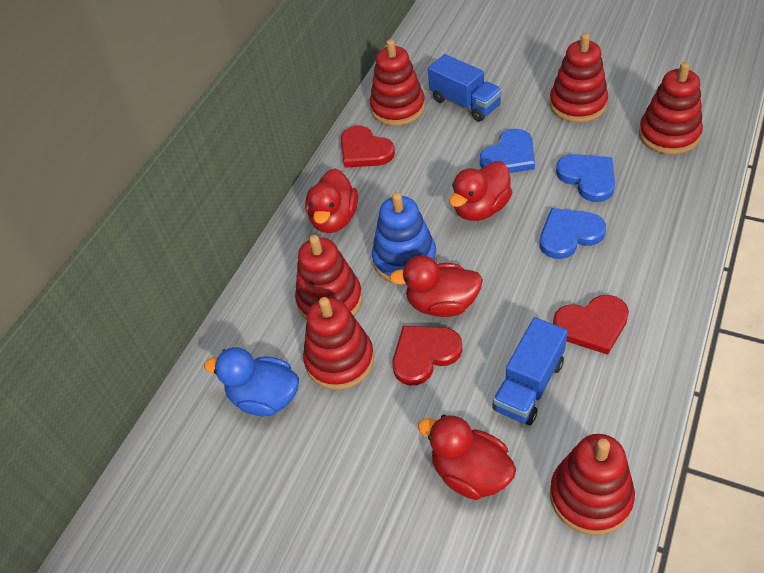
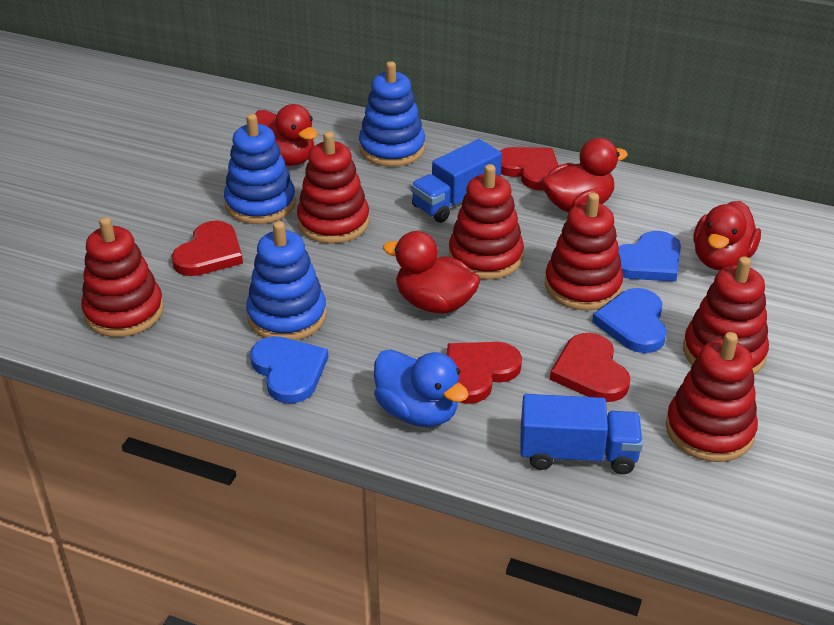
blue stacking toy: [372,192,437,283] = 1 -> [224,114,296,224] [246,221,327,340] [359,61,425,167] = 3
red heart: [340,126,395,168] [392,326,463,385] [553,295,629,355] = 3 -> [172,221,243,276] [447,342,522,404] [500,147,559,191] [550,333,630,402] = 4

